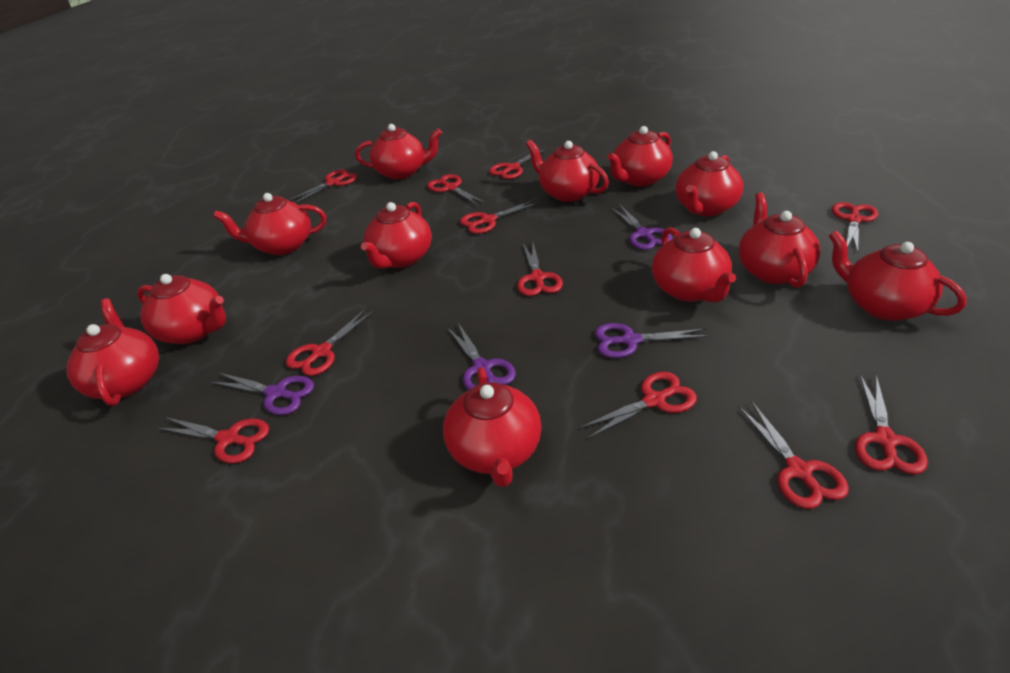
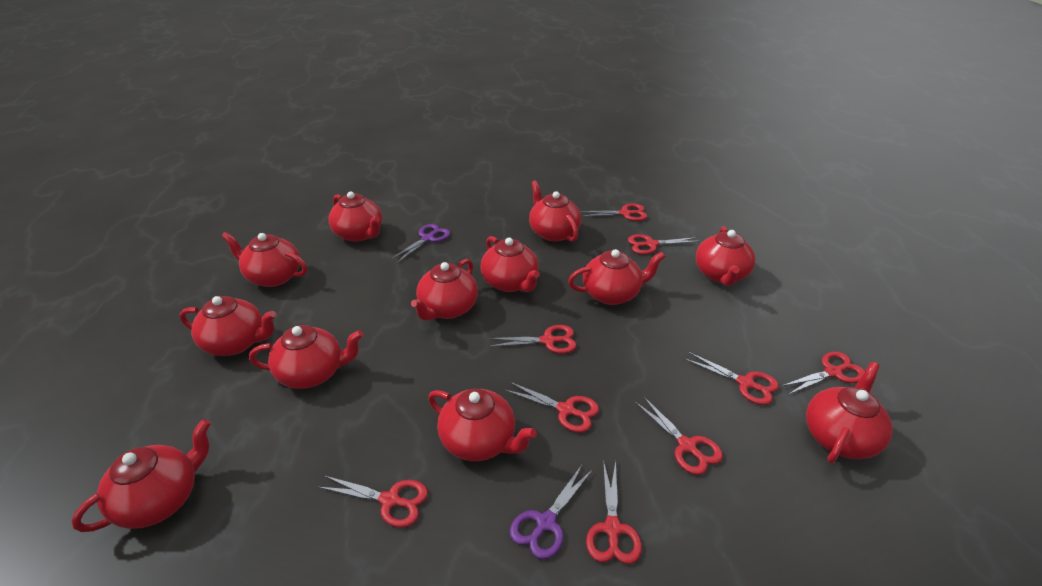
purple scissors: [210,372,314,415] [447,323,516,390] [595,323,709,358] [611,204,673,250] = 4 -> [391,224,450,263] [510,465,593,559] = 2
red scissors: [157,417,269,464] [286,309,374,376] [289,169,357,203] [427,174,486,206] [460,200,539,234] [489,147,547,179] [517,243,563,296] [579,372,697,439] [739,402,849,509] [832,202,878,253] [855,374,928,474] = 11 -> [318,476,428,528] [489,325,577,354] [505,382,599,433] [580,203,647,221] [586,460,642,564] [628,234,700,254] [635,396,723,475] [685,352,779,405] [782,352,865,395] = 9

